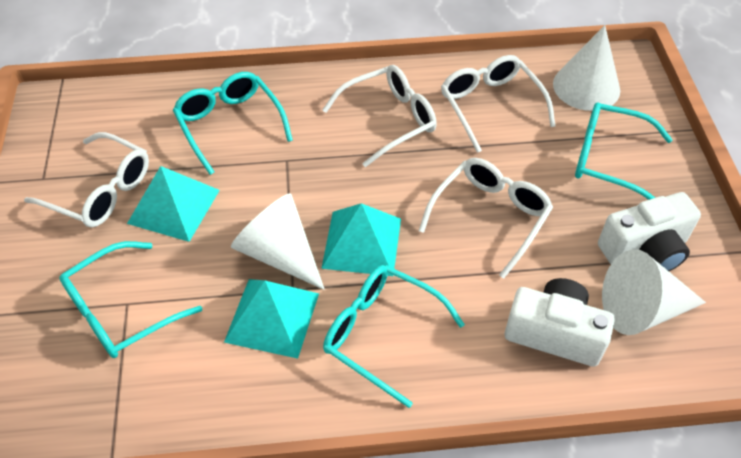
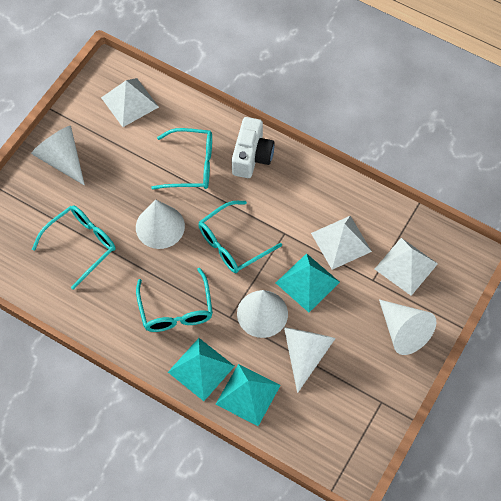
white camera: [505,278,615,367] [598,192,701,271] = 2 -> [232,117,275,178] = 1
white cone: [231,193,325,290] [553,25,620,111] [602,249,706,335] = 3 -> [31,126,85,186] [136,200,185,249] [237,290,288,338] [284,327,336,393] [379,299,436,355] = 5
white glasses: [24,132,149,227] [322,65,437,167] [419,158,553,278] [441,55,555,153] = 4 -> none = 0
white pyramid: none = 0 -> [101,78,159,127] [311,216,372,270] [375,238,438,296] = 3

